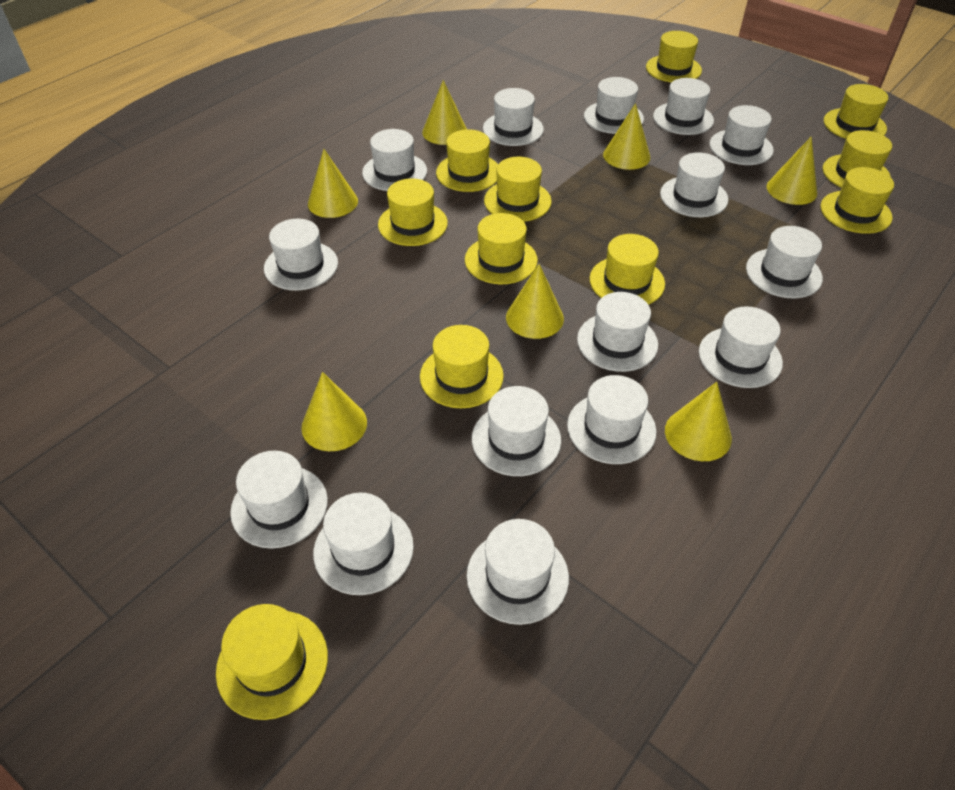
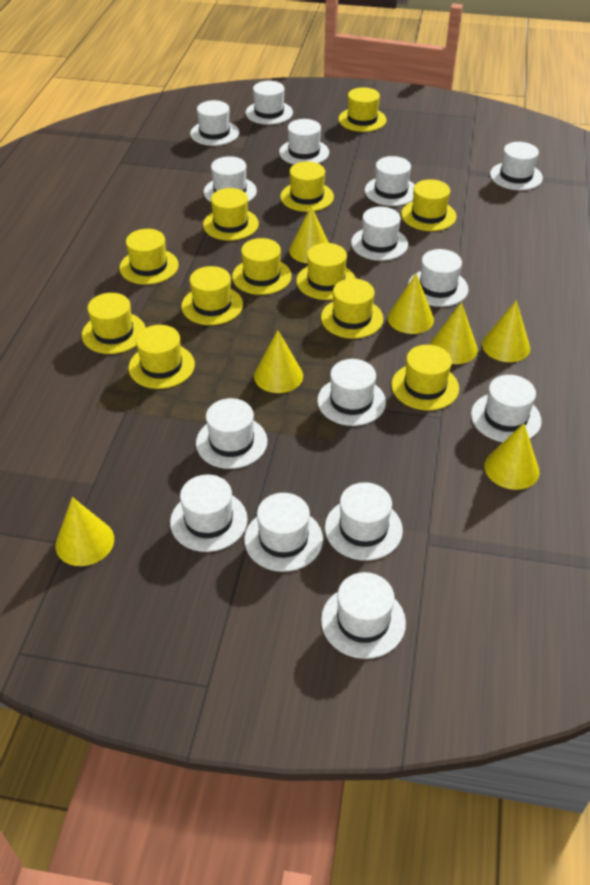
yellow hat: [216,604,328,720] [378,178,448,246] [420,325,504,408] [436,129,498,192] [465,213,538,284] [484,157,552,222] [590,234,665,305] [646,31,702,82] [821,167,894,234] [823,130,892,188] [824,84,888,139] = 11 -> [82,293,146,354] [119,229,179,285] [128,325,195,389] [181,266,243,325] [203,188,259,241] [232,238,292,295] [280,161,334,212] [296,243,356,300] [321,278,383,339] [339,87,387,132] [391,345,459,410] [401,179,456,231] = 12

